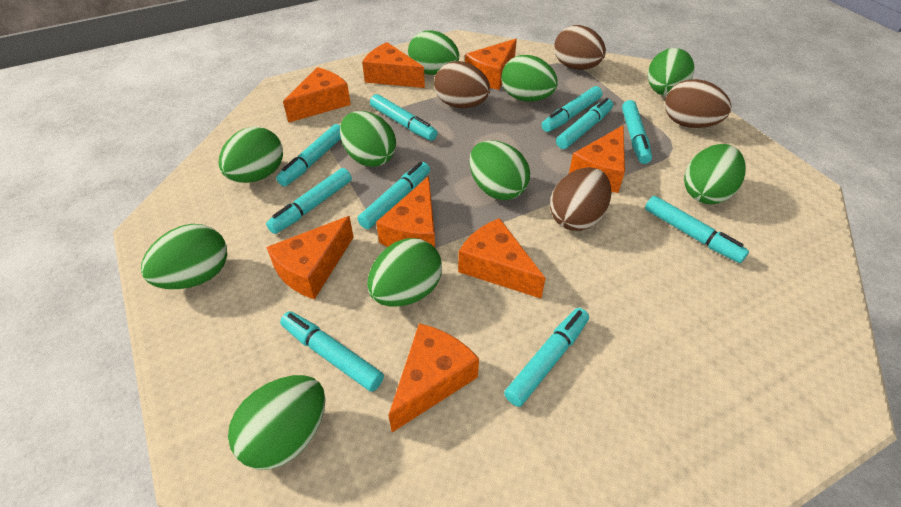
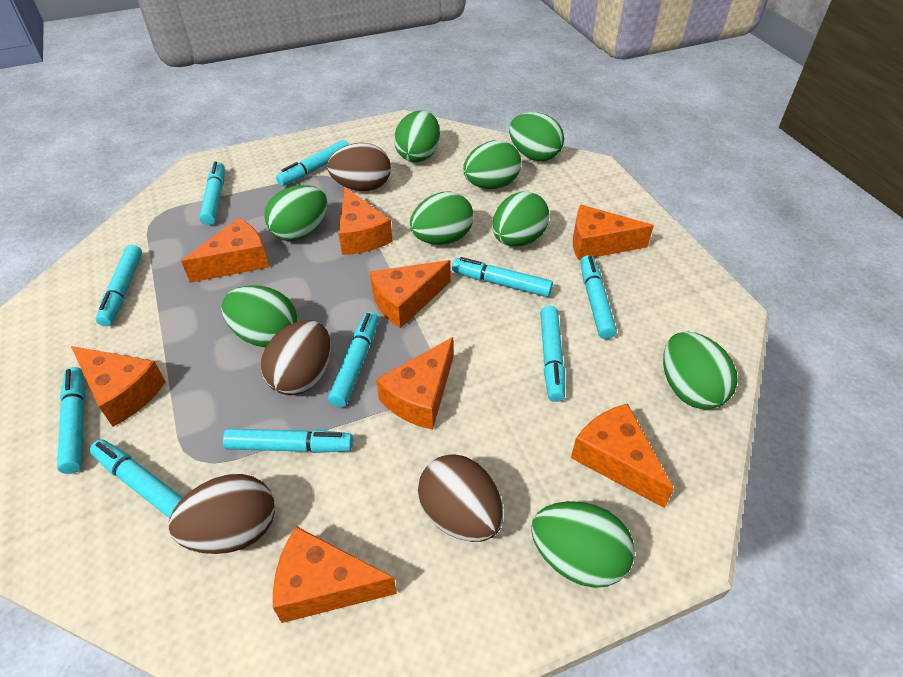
green egg: [141,224,227,289] [219,127,283,183] [228,375,326,470] [340,111,396,167] [367,238,442,307] [408,30,459,75] [469,140,530,200] [501,55,558,102] [648,48,695,96] [684,144,746,204] = 10 -> [221,286,297,347] [264,185,328,241] [394,110,440,162] [410,192,474,245] [463,140,521,189] [492,191,550,247] [509,112,564,161] [531,501,635,588] [663,332,738,409] = 9

